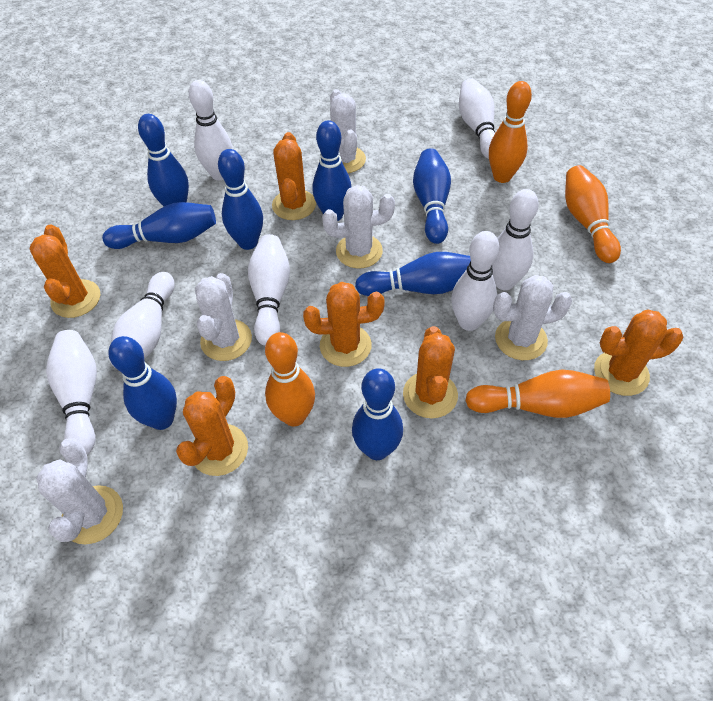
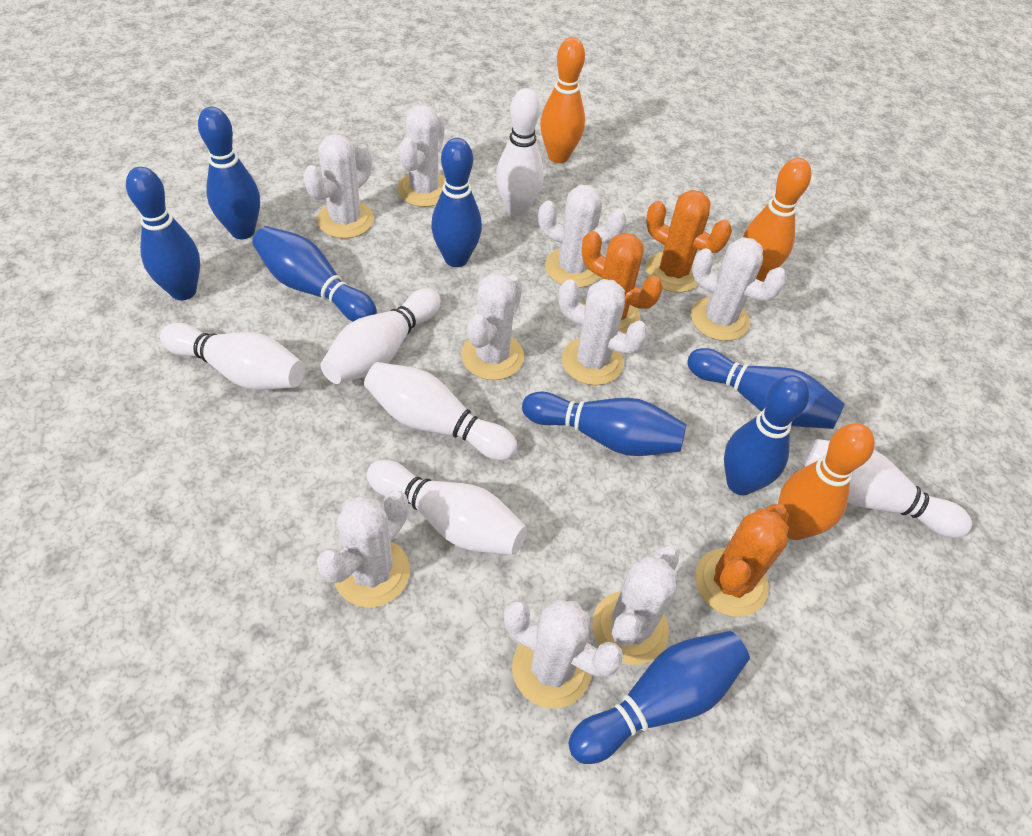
orange bowling pin: [265,332,315,427] [465,370,610,418] [489,81,532,183] [565,165,621,263] = 4 -> [540,37,585,163] [743,158,811,281] [778,423,875,540] = 3
orange cactus: [29,224,100,318] [176,376,248,476] [272,132,316,220] [303,282,385,367] [403,326,458,418] [594,310,683,396] = 6 -> [582,231,663,334] [645,190,732,292] [695,504,789,617] = 3
white bowling pin: [46,330,97,455] [110,272,175,367] [189,80,233,180] [248,234,290,346] [451,231,499,331] [459,78,495,159] [492,189,539,290] = 7 -> [160,323,305,390] [320,288,441,384] [364,362,517,461] [367,460,527,555] [496,88,544,216] [803,439,972,538] = 6
white cactus: [36,438,123,544] [195,273,252,361] [322,185,395,268] [330,89,366,173] [493,275,572,360] = 5 -> [303,134,374,239] [317,491,410,607] [397,105,445,207] [461,273,524,380] [504,599,623,709] [538,185,627,288] [558,279,648,385] [592,545,679,665] [691,237,787,341] = 9

